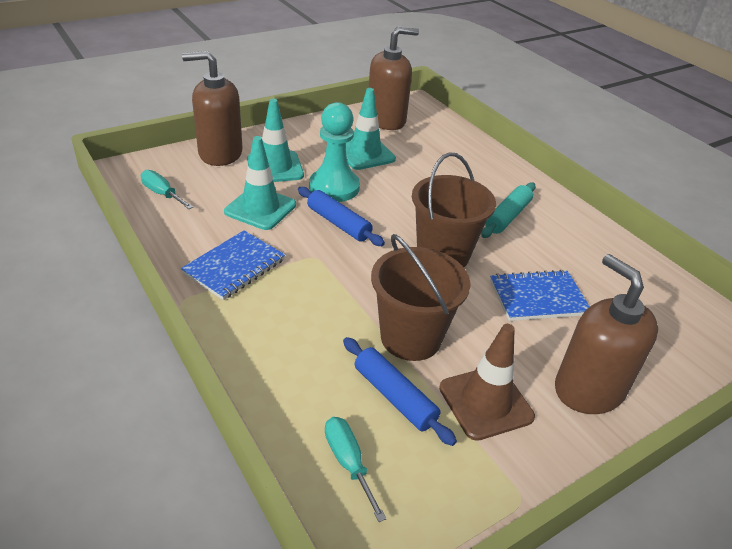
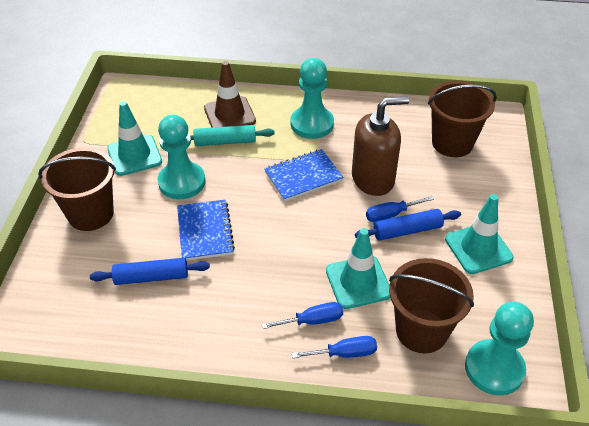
blue screwdriver: none = 0 -> [262,302,343,329] [292,336,377,358] [366,196,434,222] = 3
brown bucket: [371,234,471,361] [412,153,496,267] = 2 -> [38,147,116,231] [389,258,474,353] [428,81,497,157] = 3
brown soap dispenser: [182,51,243,166] [369,27,419,130] [555,254,658,414] = 3 -> [352,96,409,196] = 1
turquoise pawn: [309,102,360,202] = 1 -> [158,115,205,199] [291,58,334,139] [465,302,534,396] = 3
turquoise screwdriver: [141,170,193,209] [325,417,387,522] = 2 -> none = 0

